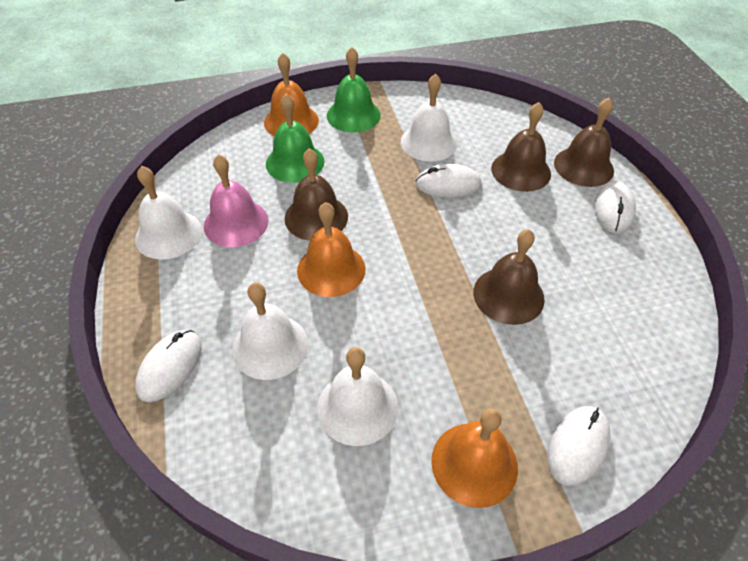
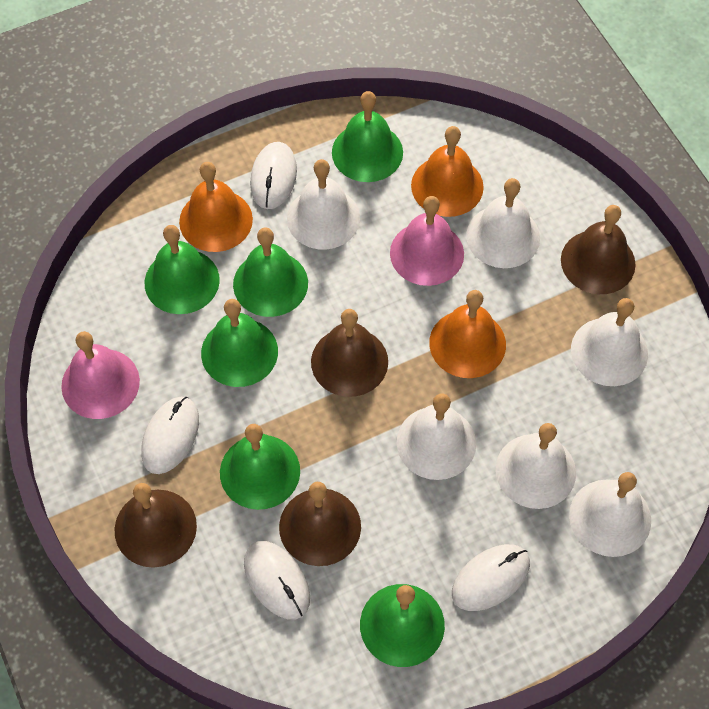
green bell: [266,94,324,183] [327,47,381,133] = 2 -> [145,225,220,314] [201,299,278,387] [220,424,300,510] [233,227,308,317] [332,91,403,182] [360,584,445,667] = 6
pink bell: [204,154,268,247] = 1 -> [61,331,140,419] [390,196,464,286] = 2
white bell: [135,166,202,259] [232,283,308,380] [317,347,398,446] [401,74,457,162] = 4 -> [287,159,360,250] [397,393,476,480] [466,178,540,268] [496,423,576,509] [569,472,651,557] [571,298,648,386] = 6

